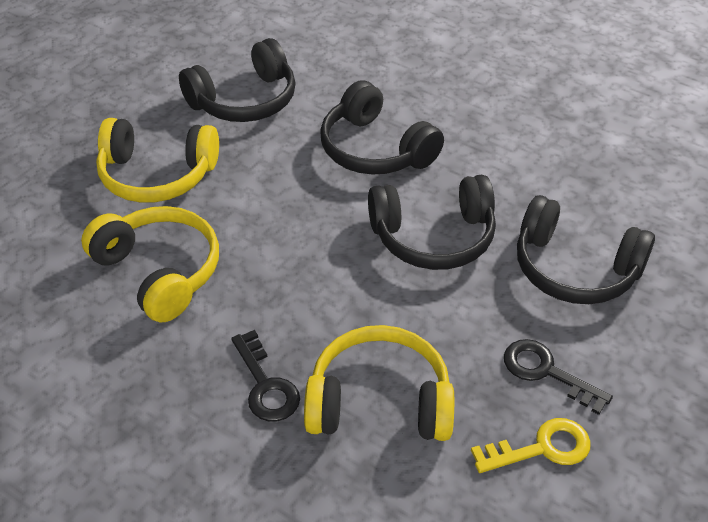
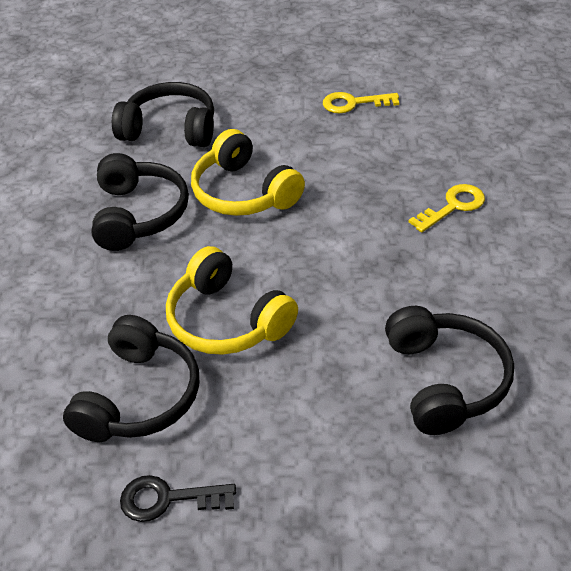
black key: [231,330,300,421] [504,339,613,415] = 2 -> [120,475,236,522] = 1
yellow headphones: [81,206,219,322] [96,118,219,203] [304,325,454,441] = 3 -> [166,246,298,355] [191,129,305,216] = 2
yellow key: [471,418,591,473] = 1 -> [323,92,399,113] [409,184,485,233] = 2

